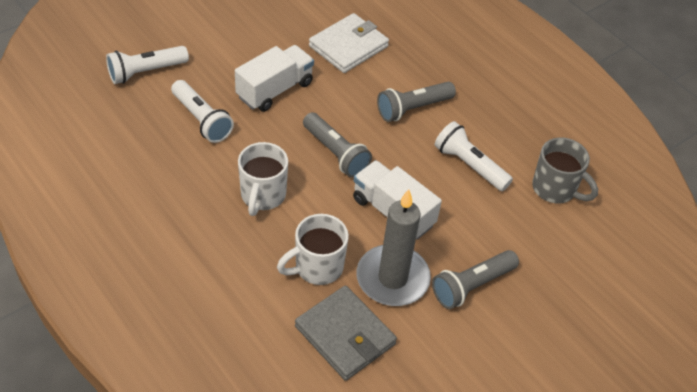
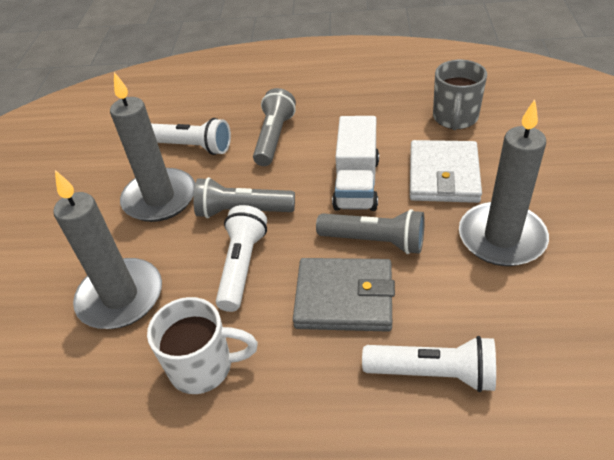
grey candle: [356,189,431,306] = 1 -> [53,170,162,329] [110,72,195,222] [459,100,549,266] = 3
white mug: [238,142,288,216] [277,214,349,285] = 2 -> [147,297,258,394] = 1
white truck: [235,45,314,112] [353,160,442,240] = 2 -> [332,116,379,211] = 1

